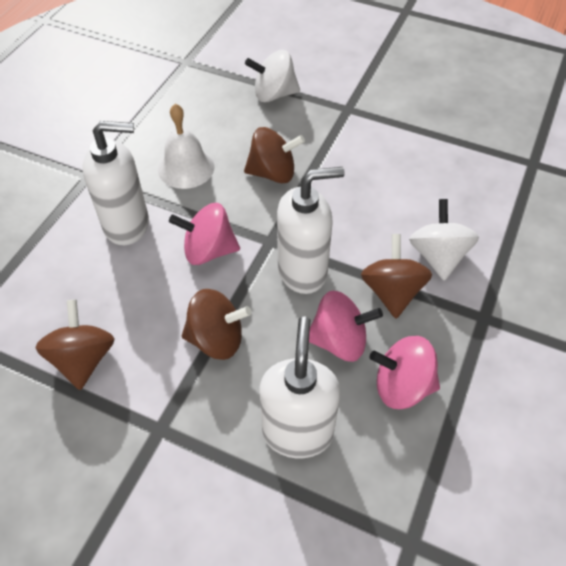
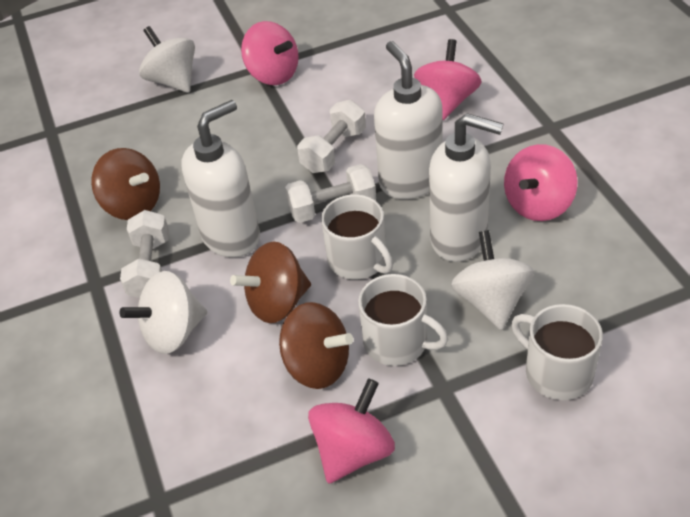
brown spinning top: [35,300,114,390] [182,289,252,360] [244,127,305,184] [361,234,432,318] = 4 -> [91,148,160,220] [230,241,311,323] [279,302,353,389] = 3
pink spinning top: [169,203,240,265] [309,291,383,362] [370,336,440,409] = 3 -> [241,21,299,85] [308,378,395,484] [414,39,482,121] [504,144,578,221] = 4
white bell: [158,104,214,189] = 1 -> none = 0
white dumbbell: none = 0 -> [120,210,169,298] [285,164,376,223] [297,100,366,173] = 3
white mug: none = 0 -> [321,194,393,279] [358,274,448,366] [511,304,603,400] = 3
white spinning top: [245,50,300,102] [409,199,479,281] = 2 -> [120,271,207,354] [139,26,195,93] [451,230,534,330] = 3

